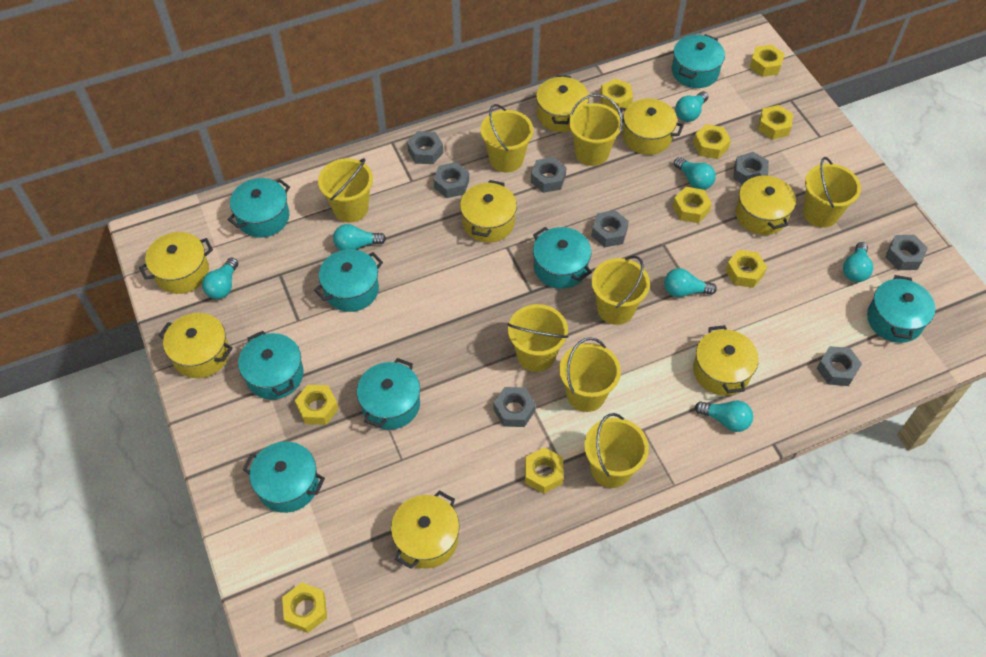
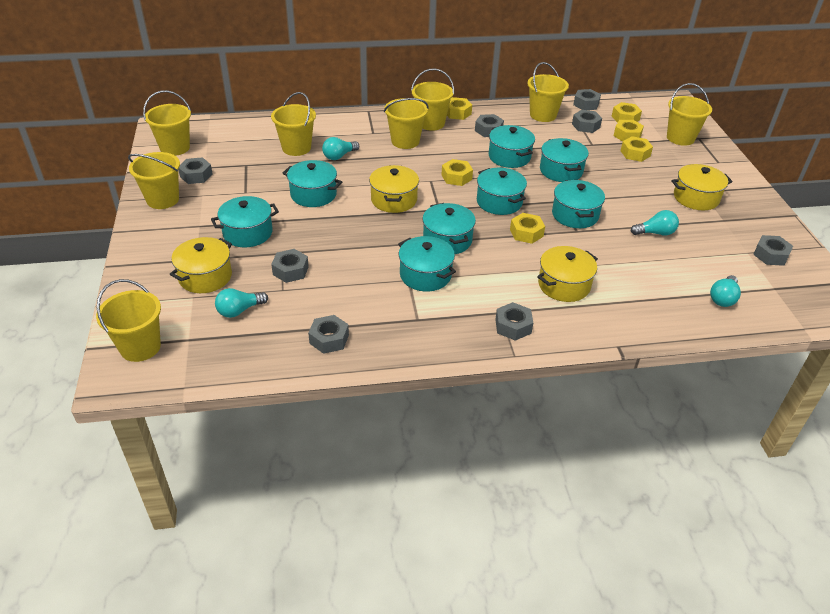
turquoise light bulb: [202,258,238,299] [333,224,386,251] [664,268,717,297] [674,157,716,190] [675,91,708,122] [695,401,753,432] [843,242,873,282] = 7 -> [215,288,268,318] [322,137,359,160] [631,210,679,236] [710,275,741,307] = 4
yellow nut: [282,582,327,633] [295,385,339,425] [525,447,564,494] [600,79,633,113] [673,187,712,223] [693,124,731,159] [725,250,767,288] [750,45,784,77] [758,105,793,140] = 9 -> [441,159,473,186] [447,97,472,120] [510,213,545,244] [612,102,642,123] [613,120,644,142] [621,136,653,162] = 6
yellow pot: [139,232,213,294] [159,313,233,378] [391,491,459,569] [460,180,517,243] [536,75,589,132] [618,98,684,155] [693,325,759,396] [736,173,796,235] = 8 -> [170,237,232,293] [369,165,419,213] [537,246,598,302] [671,164,733,210] = 4

